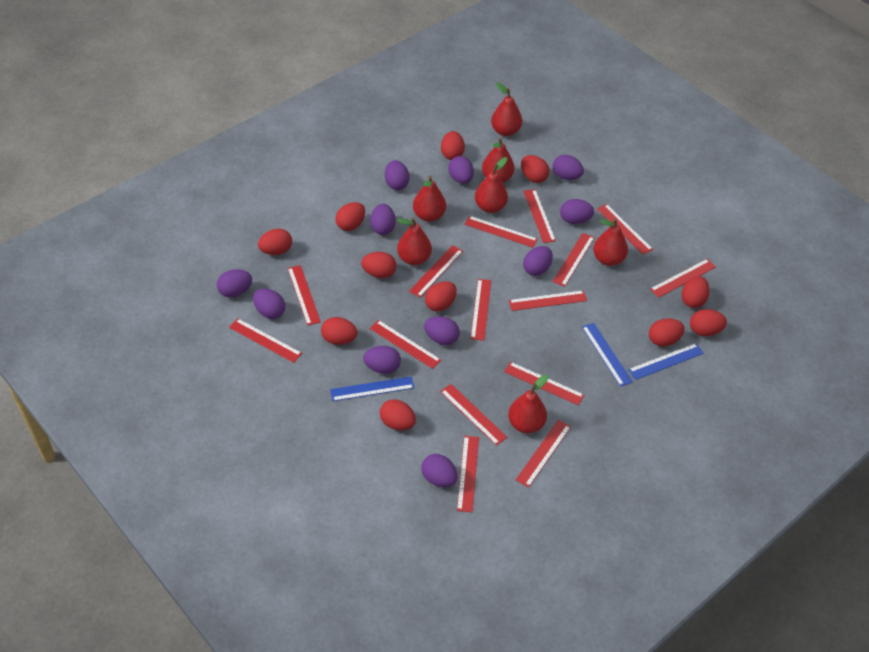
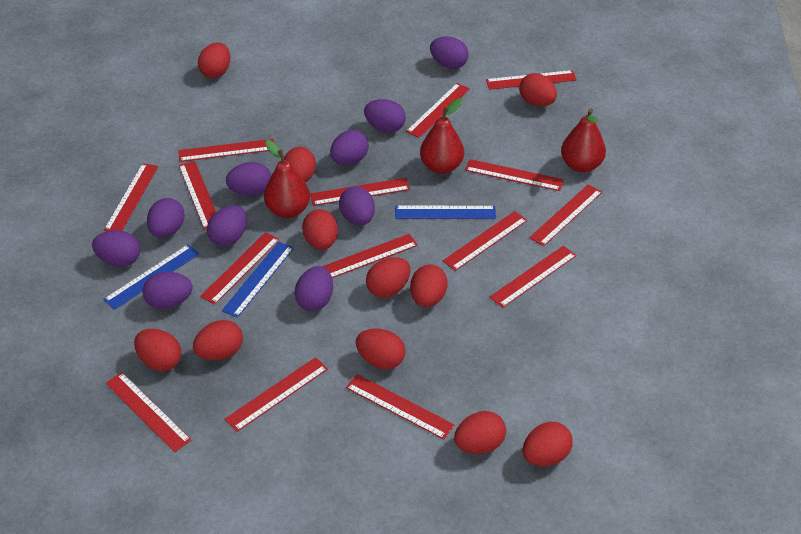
purple egg: [217,270,252,298] [253,289,285,319] [363,346,401,374] [370,204,396,235] [385,160,410,190] [421,454,458,487] [424,316,460,345] [448,156,474,184] [523,246,553,276] [553,155,584,180] [560,199,594,224] = 11 -> [92,230,140,267] [142,272,193,309] [147,198,185,238] [207,206,247,246] [226,162,271,196] [294,266,333,311] [330,130,369,165] [339,186,375,225] [364,99,406,133] [430,36,468,69] = 10
red pear: [397,217,432,265] [413,176,446,222] [475,157,508,213] [482,138,514,183] [491,82,522,136] [508,375,548,433] [593,218,628,266] = 7 -> [264,140,310,218] [420,98,464,174] [561,108,606,172] = 3

